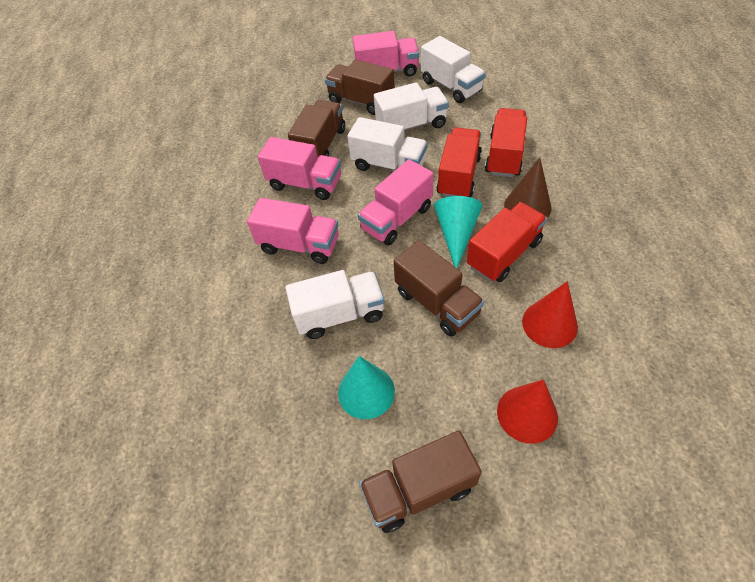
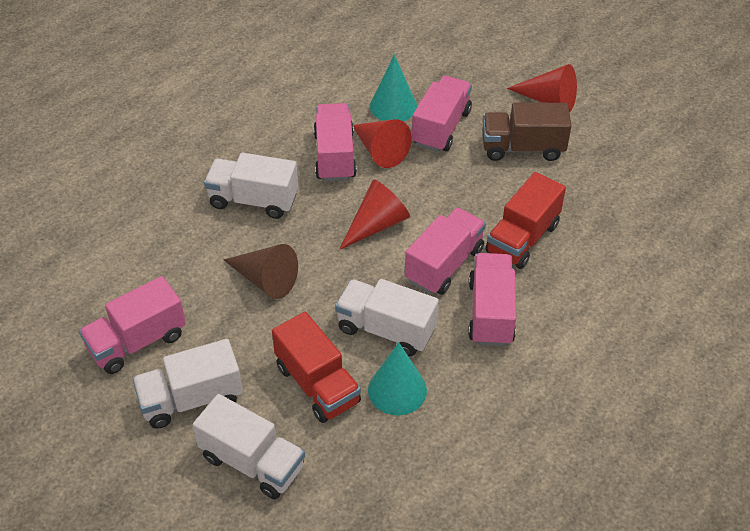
brown truck: [288,100,345,156] [325,60,395,115] [359,430,482,533] [393,240,484,336] = 4 -> [483,102,571,161] = 1
pink truck: [247,198,339,264] [258,137,341,200] [353,31,419,76] [358,159,434,245] = 4 -> [79,276,186,374] [313,103,357,181] [405,208,486,295] [412,76,472,152] [468,253,516,346] = 5
red cone: [497,379,558,444] [522,281,578,348] = 2 -> [339,180,410,250] [353,119,412,168] [507,64,577,112] = 3
red truck: [436,127,482,197] [467,202,547,282] [485,108,527,177] = 3 -> [272,312,361,423] [485,172,566,269] = 2

